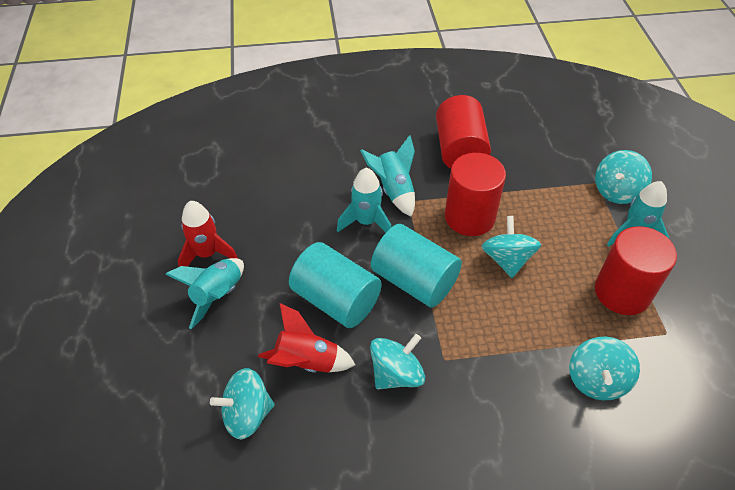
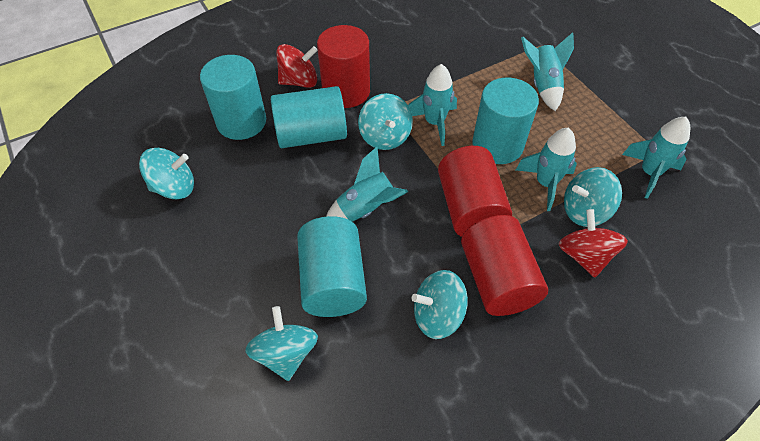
red rocket: [178,201,238,267] [258,303,355,372] = 2 -> none = 0
red spinning top: none = 0 -> [276,44,318,88] [559,209,628,277] = 2
turquoise cylinder: [289,242,382,328] [371,224,462,307] = 2 -> [200,55,266,140] [271,86,347,148] [297,216,367,317] [472,77,539,164] = 4
turquoise rocket: [165,258,244,329] [337,167,391,233] [360,135,415,217] [607,181,669,247] = 4 -> [326,146,408,222] [408,64,457,146] [516,128,577,211] [521,32,574,111] [622,116,690,199] = 5

